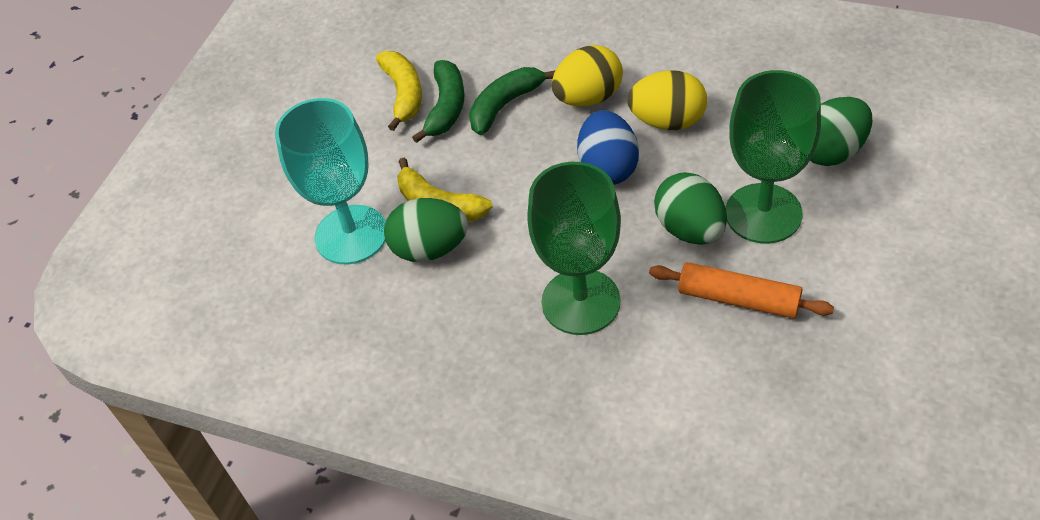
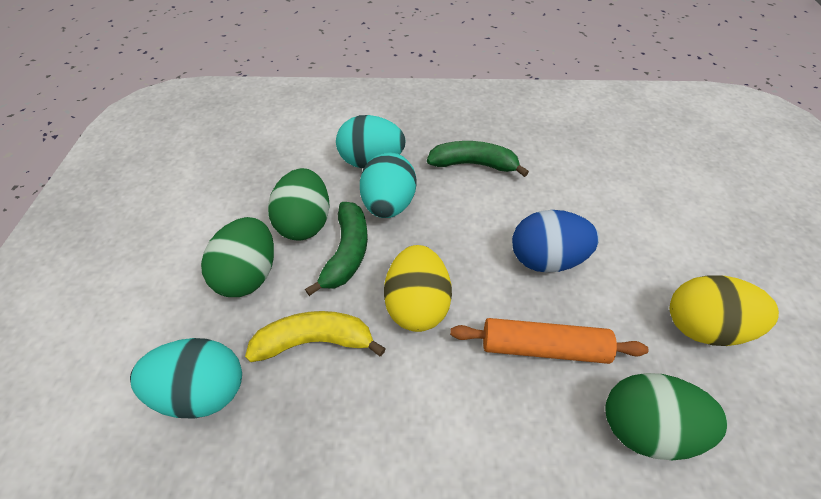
green goblet: [527,162,621,335] [726,70,821,244] = 2 -> none = 0
turquoise egg: none = 0 -> [130,338,242,418] [336,115,405,168] [360,152,417,218] = 3
turquoise goblet: [275,98,386,265] = 1 -> none = 0
yellow banana: [376,51,422,131] [397,158,493,221] = 2 -> [245,311,386,362] = 1

